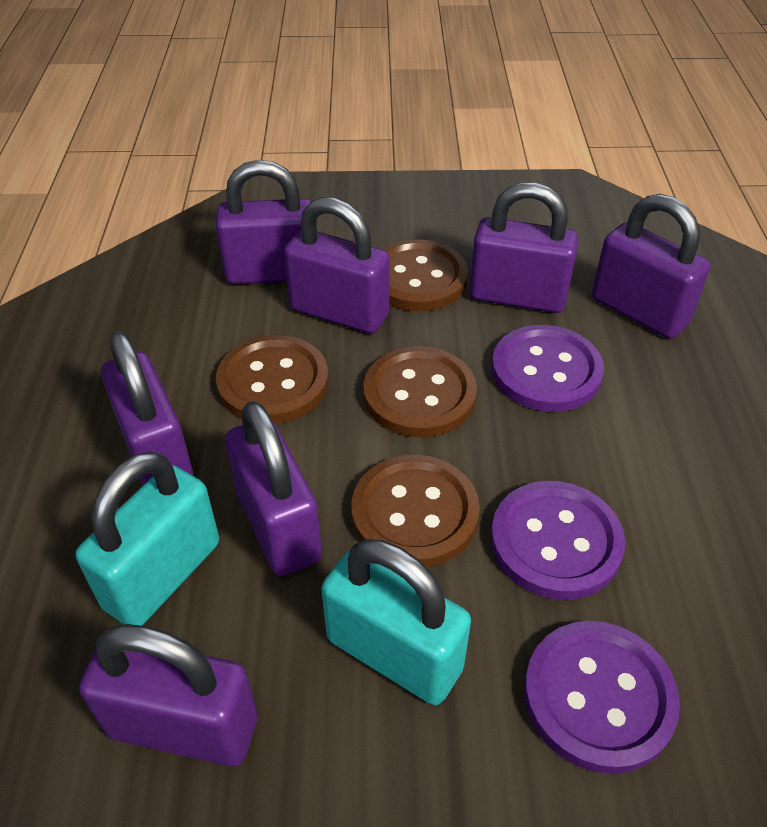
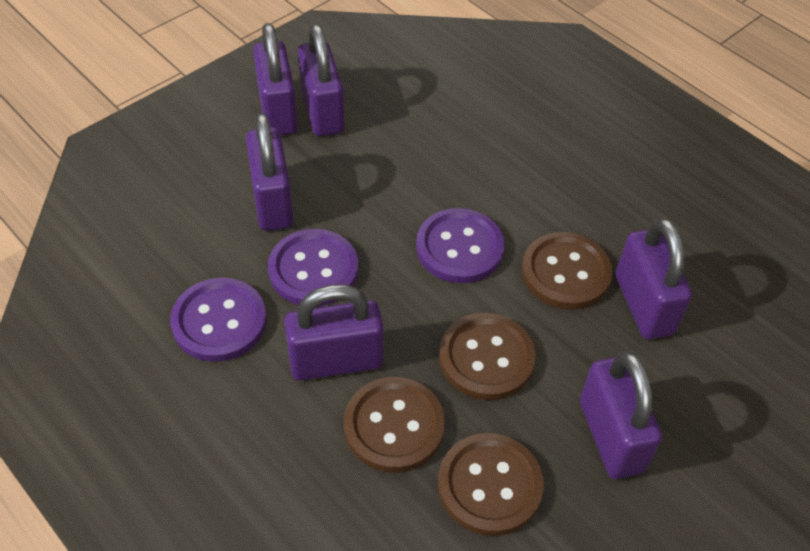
purple padlock: [79,624,258,767] [101,331,194,485] [215,160,311,284] [225,401,322,577] [284,197,390,334] [469,182,579,313] [592,194,711,339] = 7 -> [246,113,294,231] [253,23,298,135] [284,284,384,381] [298,24,345,136] [580,351,662,479] [616,218,692,339] = 6
turquoise padlock: [75,451,219,626] [321,539,471,705] = 2 -> none = 0

